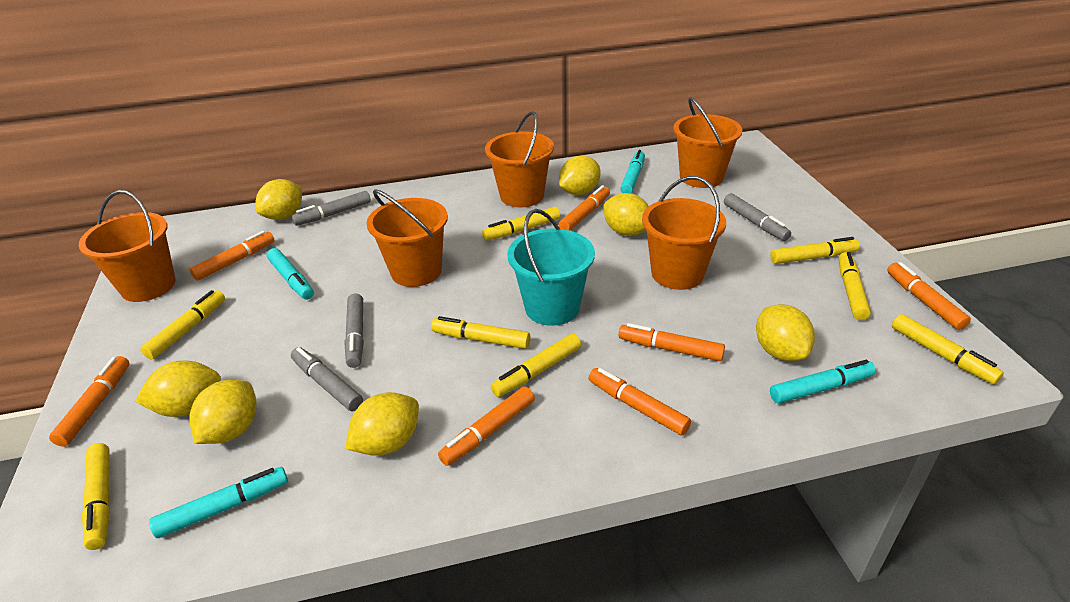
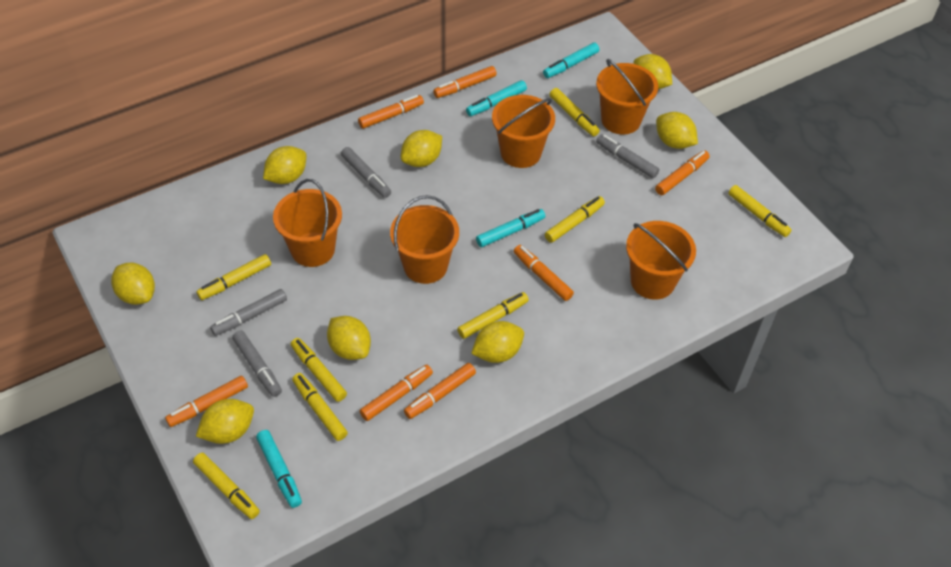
turquoise bucket: [507,209,595,326] = 1 -> none = 0
yellow lemon: [135,360,221,417] [189,380,257,444] [255,179,302,220] [346,392,419,456] [559,156,601,195] [603,193,649,236] [756,304,815,361] = 7 -> [111,263,155,305] [196,399,254,444] [263,146,307,184] [327,316,371,360] [401,130,442,167] [471,321,524,363] [633,54,672,89] [656,112,698,149] = 8

